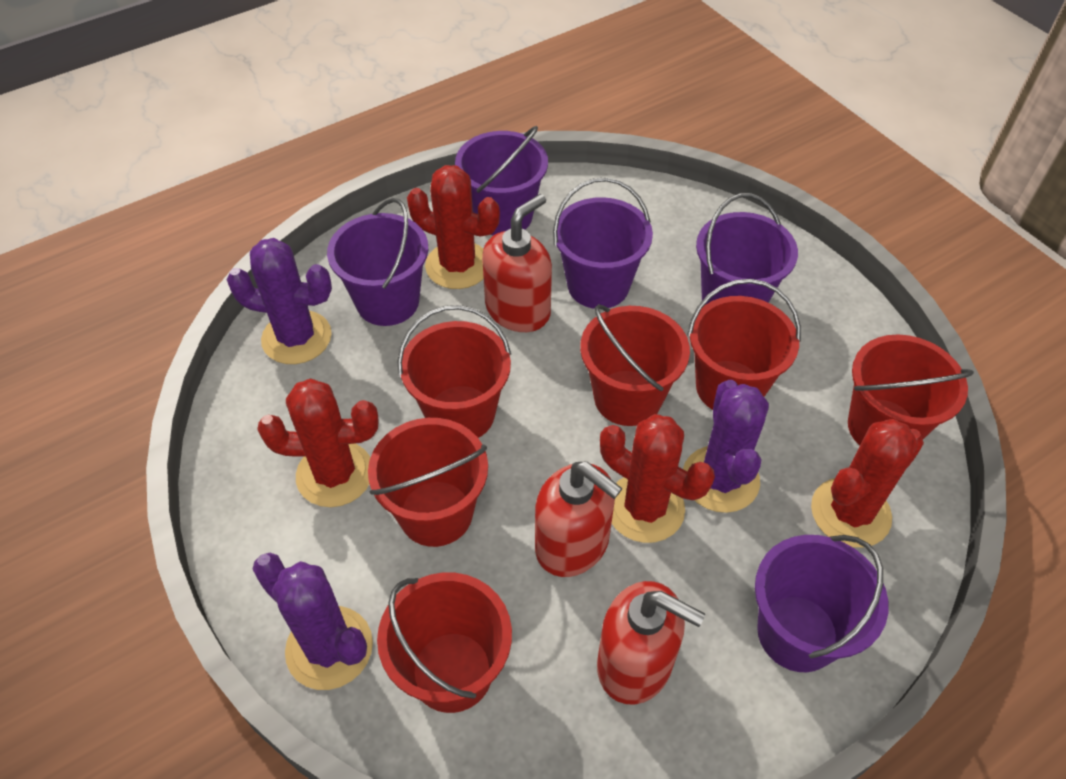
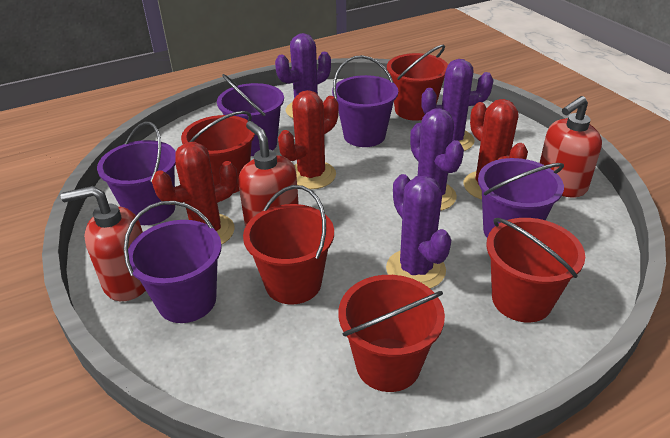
purple cactus: [227,238,332,364] [252,553,373,690] [683,380,769,513] = 3 -> [275,33,331,118] [386,174,451,289] [410,108,464,211] [421,59,493,151] = 4
red bucket: [368,418,488,547] [377,573,512,713] [397,305,511,438] [580,304,690,426] [687,279,801,410] [848,334,974,445] = 6 -> [181,111,255,193] [243,185,334,304] [339,275,445,392] [387,44,448,121] [486,218,585,322] = 5
red cactus: [257,378,379,507] [407,165,500,289] [600,414,715,543] [811,419,924,548] = 4 -> [152,142,238,245] [278,90,338,189] [464,99,528,199] = 3

